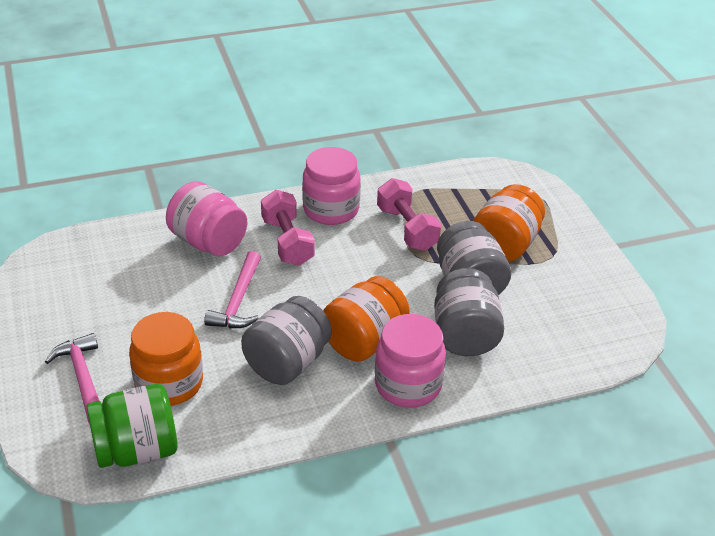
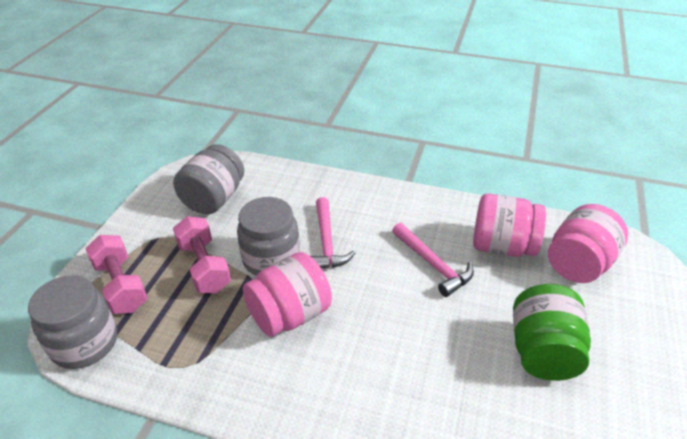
orange jar: [129,312,203,406] [323,276,410,362] [473,184,545,262] = 3 -> none = 0

